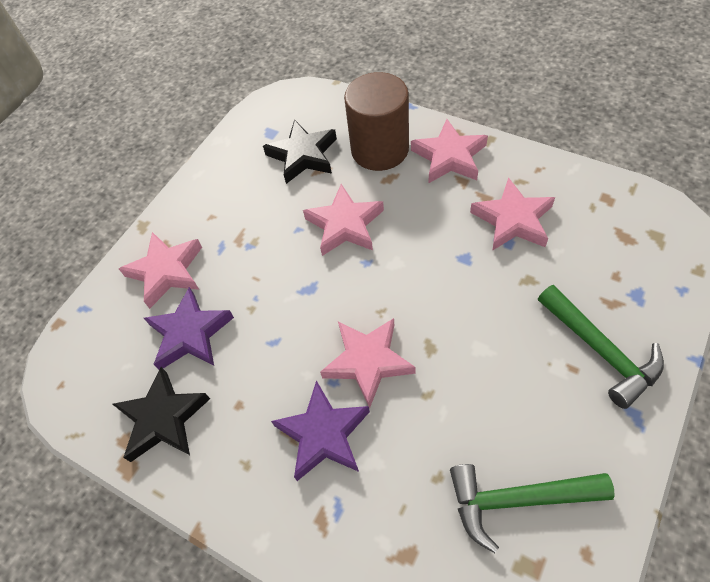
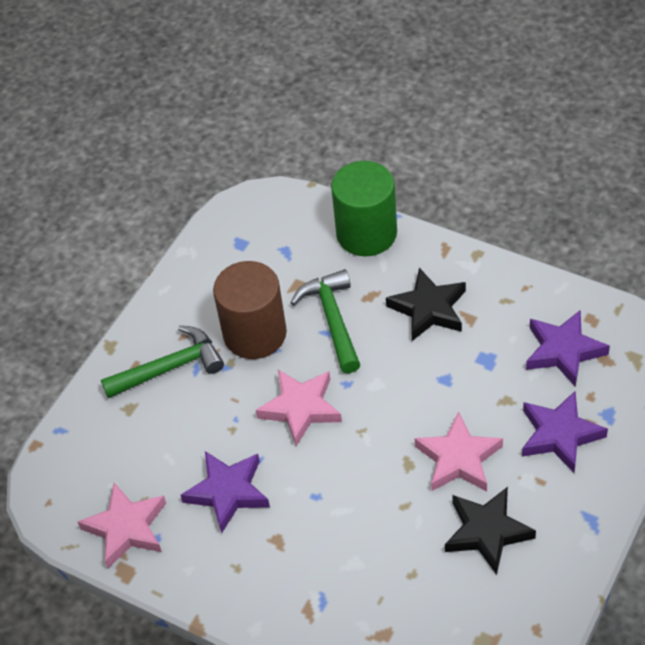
green cylinder: none = 0 -> [331,161,397,256] = 1
pink star: [119,232,202,309] [303,184,384,256] [320,318,415,408] [411,119,488,184] [470,177,555,251] = 5 -> [78,483,166,568] [256,370,342,446] [415,411,503,491] = 3
purple star: [144,287,234,370] [271,380,370,481] = 2 -> [181,451,270,533] [522,391,608,473] [526,310,610,387] = 3

